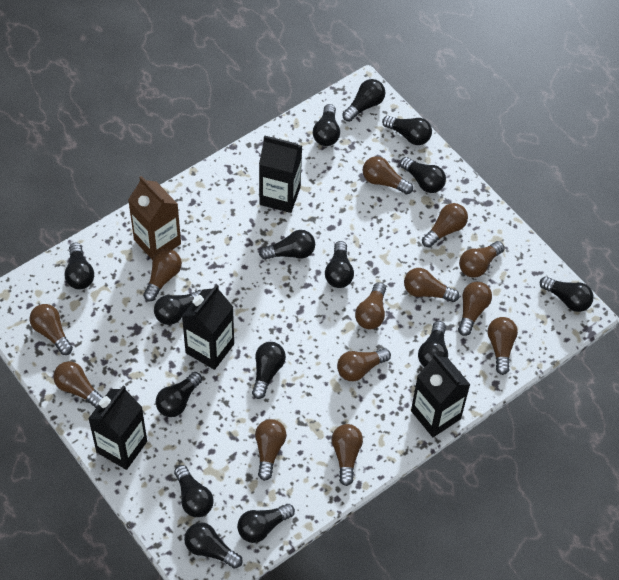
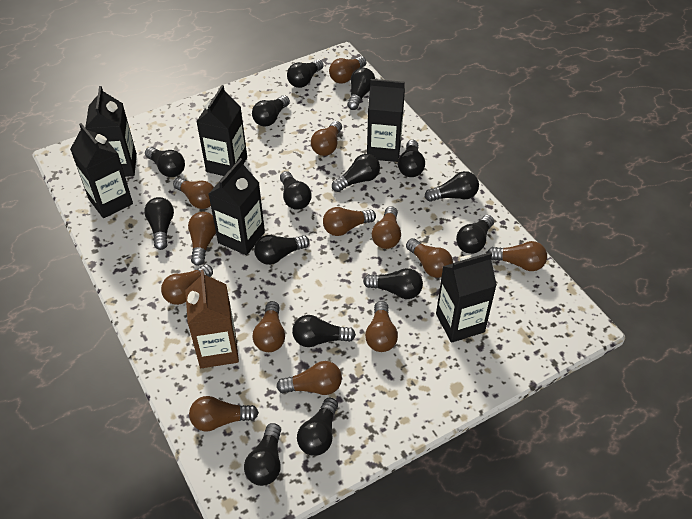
black carton: [88,385,147,470] [182,284,234,370] [259,135,302,213] [411,353,471,437] = 4 -> [70,123,133,218] [85,86,137,177] [196,85,247,176] [209,158,265,255] [367,79,405,162] [436,252,497,343] = 6

